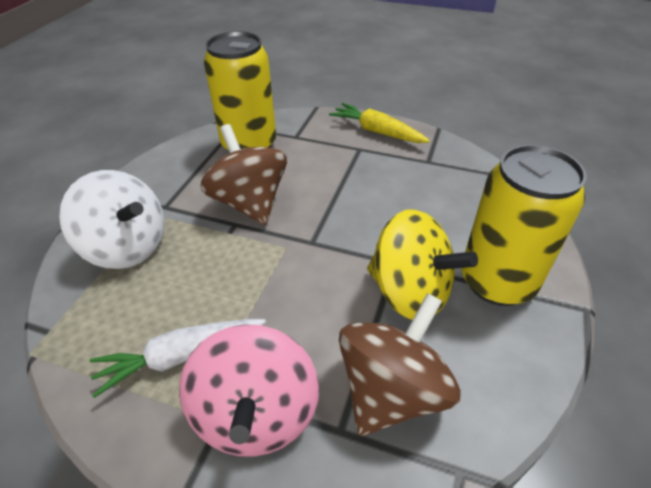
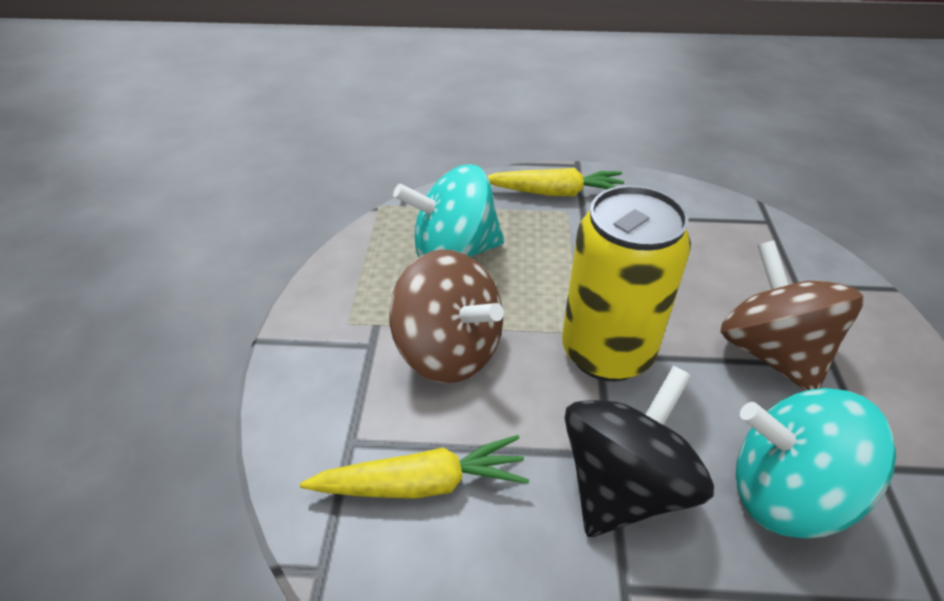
black spinning top: none = 0 -> [565,366,714,537] = 1
pink spinning top: [179,324,319,457] = 1 -> none = 0
turquoise spinning top: none = 0 -> [393,165,504,257] [736,388,896,539] = 2
white carrot: [89,319,266,398] = 1 -> none = 0
white spinning top: [59,170,165,269] = 1 -> none = 0
yellow can: [204,31,276,151] [462,145,587,306] = 2 -> [562,185,691,381] = 1
yellow carrot: [329,103,430,143] = 1 -> [300,435,529,499] [487,168,624,196] = 2
yellow spinning top: [367,209,478,320] = 1 -> none = 0

